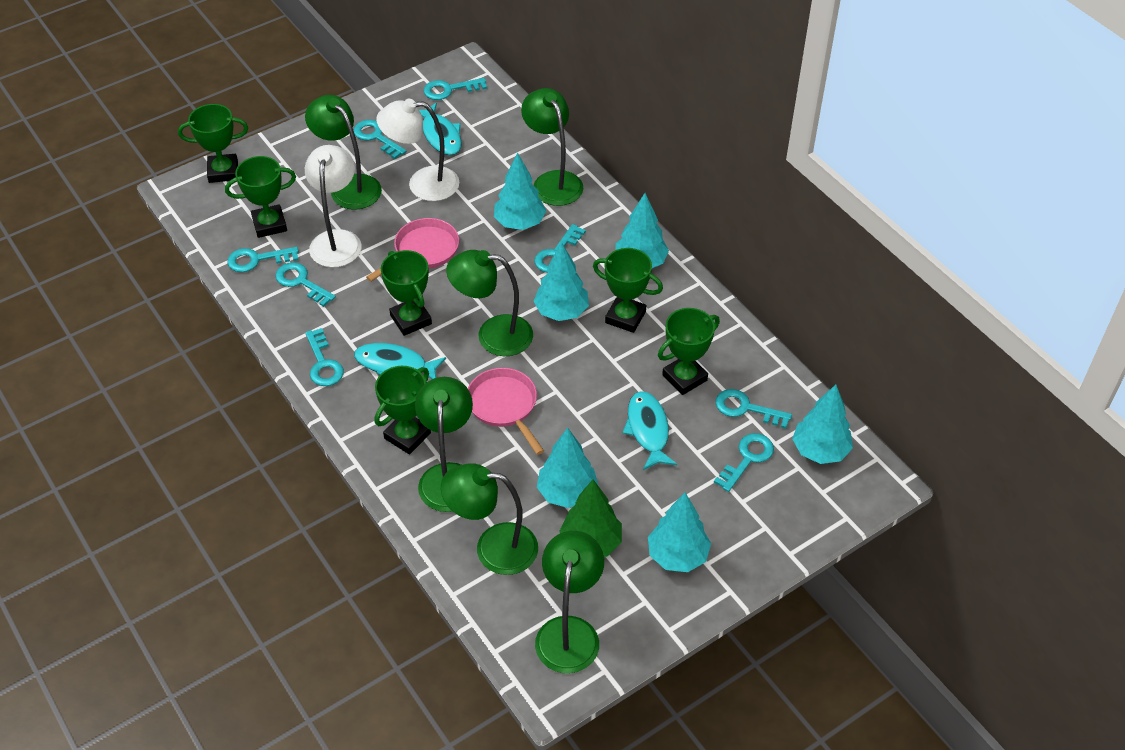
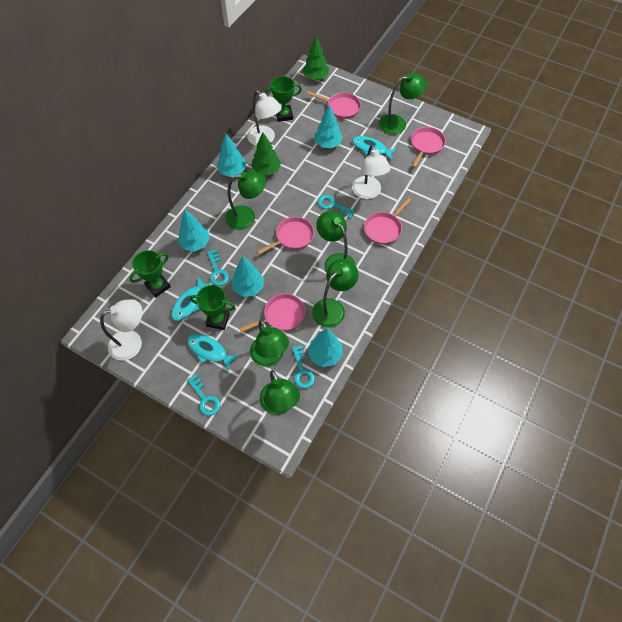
green tree: [559,479,622,557] = 1 -> [252,132,281,175] [303,36,329,80] = 2
green trophy: [178,104,248,183] [225,156,296,238] [375,366,431,454] [381,250,432,336] [593,248,663,333] [658,308,720,395] = 6 -> [129,250,171,297] [190,285,236,330] [264,76,302,122] = 3
pink pan: [366,218,459,282] [468,368,544,455] = 2 -> [239,294,305,332] [257,217,314,255] [307,91,361,119] [364,197,411,245] [411,127,446,168] = 5
turquoise key: [227,247,299,272] [275,262,336,307] [305,328,344,386] [354,120,406,159] [424,78,487,100] [534,224,586,273] [714,433,774,492] [715,389,792,429] = 8 -> [187,374,221,416] [207,249,229,286] [292,345,315,389] [318,195,356,218] = 4
turquoise tree: [494,153,546,230] [533,243,589,321] [537,427,599,508] [615,193,669,268] [648,492,711,572] [792,385,853,464] = 6 -> [178,209,210,252] [217,134,246,177] [231,256,264,297] [308,328,343,367] [314,104,343,148] = 5
white lamp: [305,145,361,267] [376,99,459,201] = 2 -> [100,299,142,361] [247,90,282,146] [352,144,390,199] = 3

